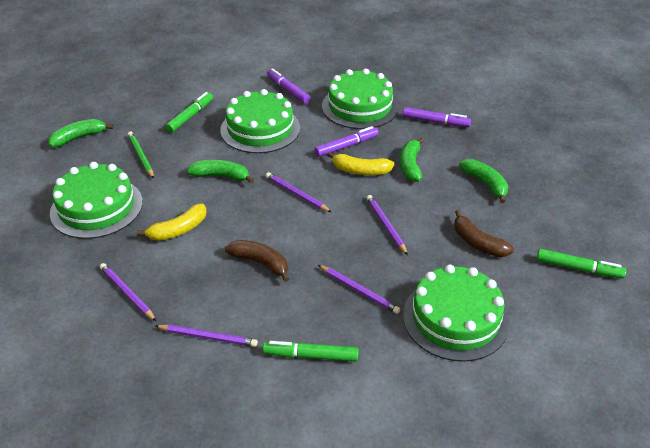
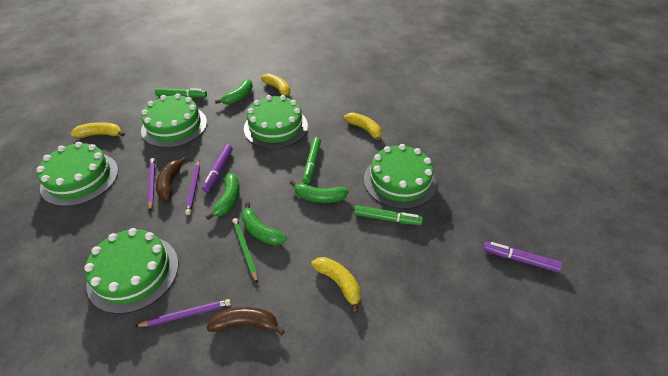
green cake: [50,162,143,239] [220,89,300,153] [322,69,399,129] [403,265,510,362] = 4 -> [36,142,118,206] [84,228,179,314] [141,94,207,148] [244,95,308,149] [364,144,437,209] = 5
purple marker: [267,69,311,104] [314,126,379,157] [403,107,471,127] = 3 -> [202,144,233,192] [483,242,562,272] = 2
purple pencil: [100,263,156,321] [155,324,258,347] [266,172,331,212] [318,265,401,314] [367,195,408,255] = 5 -> [134,299,231,327] [148,158,155,211] [185,161,200,215] = 3
yellow banana: [136,204,207,241] [327,152,395,175] = 2 -> [71,122,125,138] [261,73,290,98] [311,257,361,314] [344,112,382,143] = 4

